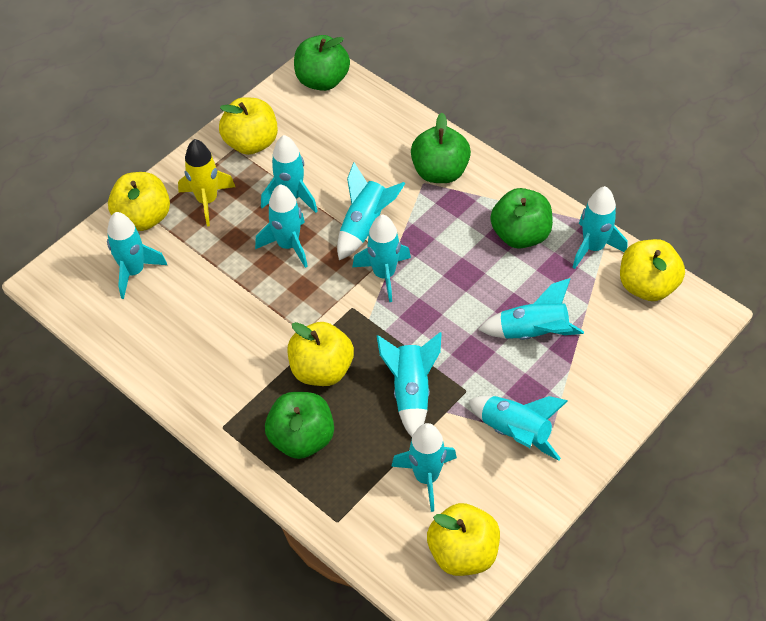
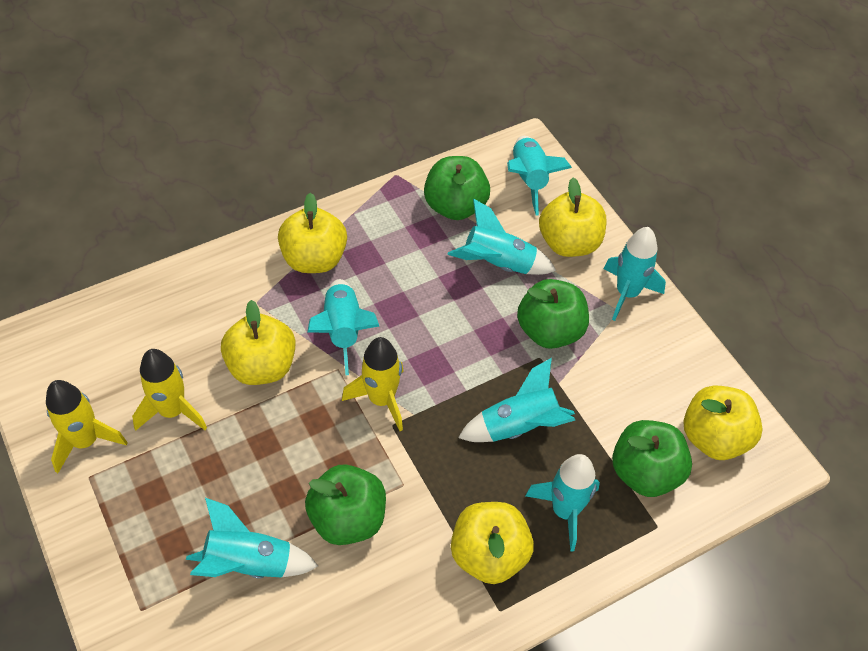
turquoise rocket: [107,212,167,299] [255,184,308,268] [261,135,318,213] [337,162,405,260] [352,214,411,302] [377,332,442,437] [391,423,457,512] [468,396,568,460] [478,278,584,340] [572,186,627,269] = 10 -> [186,498,318,579] [307,279,379,375] [447,199,556,275] [458,358,575,442] [507,136,572,216] [525,454,600,552] [604,227,666,321] = 7
yellow rocket: [178,139,235,226] = 1 -> [46,380,128,473] [132,349,207,431] [342,337,403,431] = 3

